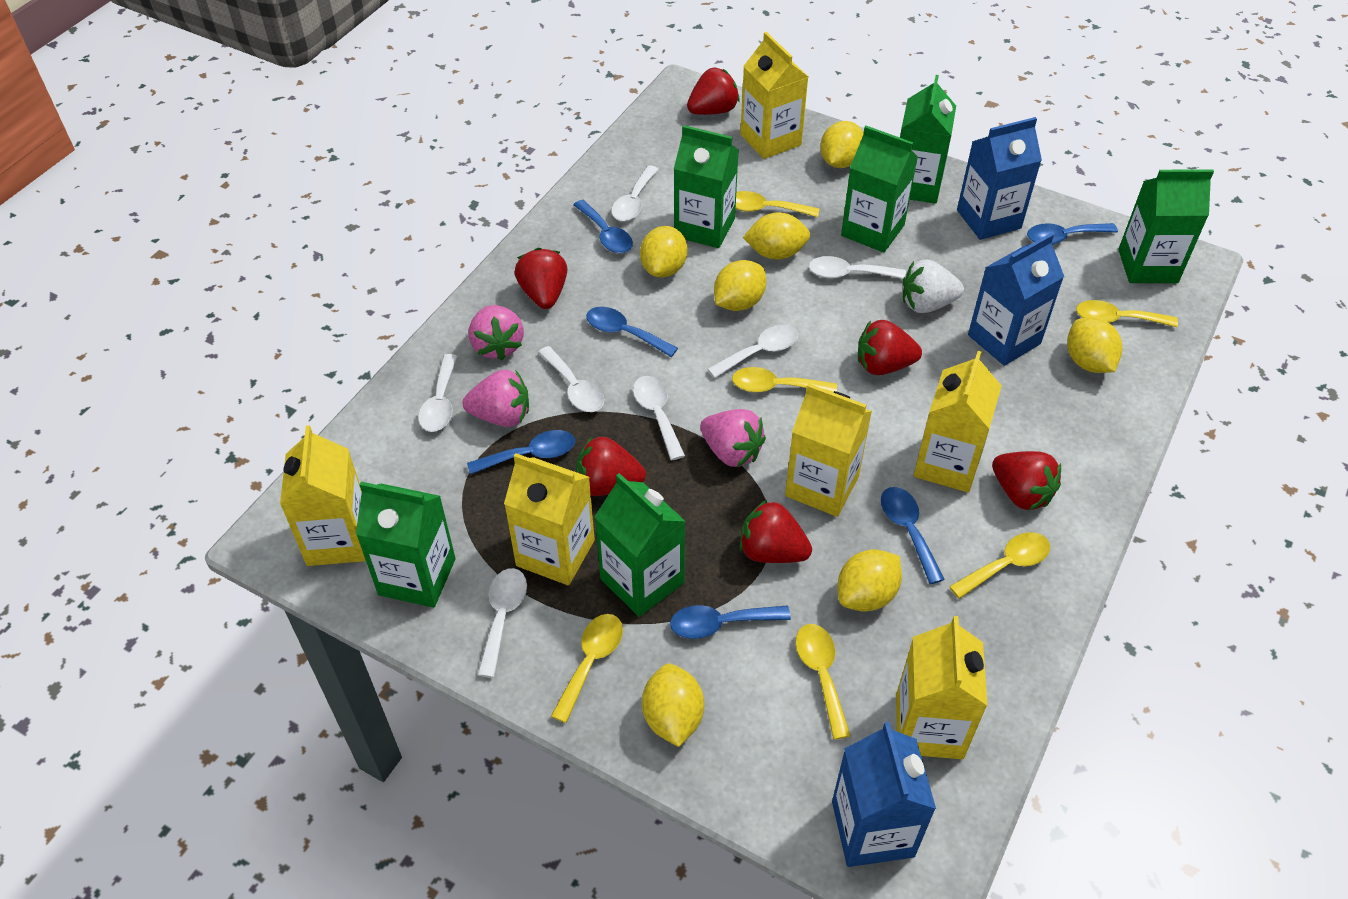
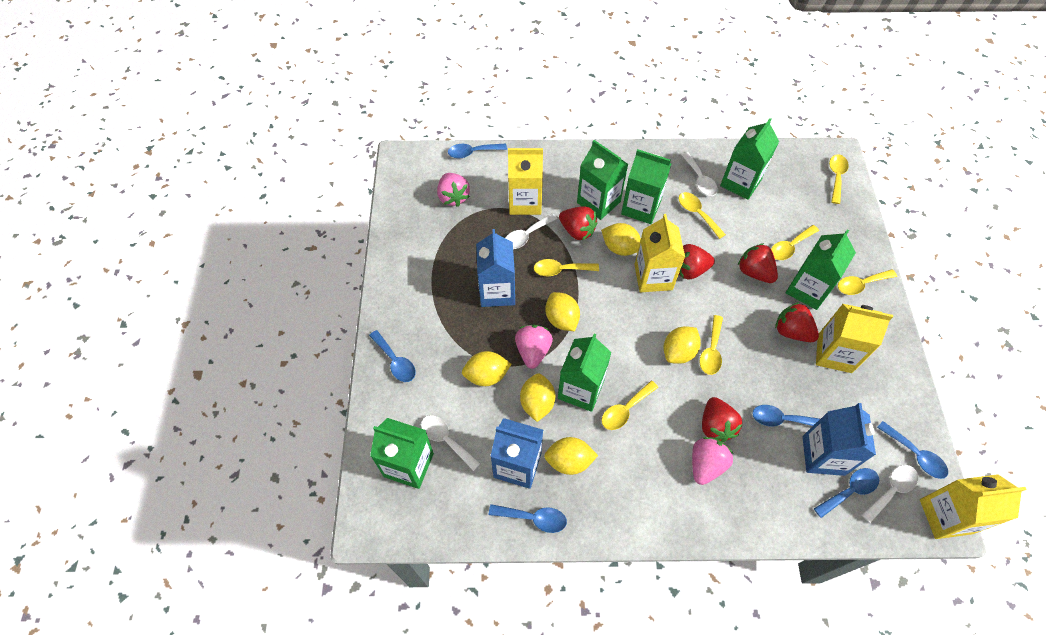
red strawberry: [514,248,568,309] [576,436,646,496] [687,68,740,115] [740,500,812,563] [858,320,922,375] [992,451,1061,510] = 6 -> [559,206,597,240] [679,244,715,280] [702,397,742,442] [738,243,778,283] [775,302,819,342] = 5
white spoon: [418,354,458,432] [477,568,527,678] [538,346,604,412] [611,165,658,221] [633,376,685,460] [707,325,798,378] [809,256,906,279] = 7 -> [421,415,481,471] [506,213,557,249] [681,152,718,196] [862,465,918,523] = 4
white strawberry: [902,260,964,313] = 1 -> none = 0
yellow carton: [280,425,366,566] [504,453,595,585] [740,32,808,159] [785,383,872,517] [896,616,988,759] [914,351,1002,492] = 6 -> [508,148,543,215] [634,214,685,292] [816,304,893,373] [920,474,1027,539] = 4
yellow lemon: [640,226,687,278] [642,664,704,747] [714,260,766,311] [743,212,810,260] [820,121,863,168] [837,549,902,612] [1067,318,1123,373] = 7 -> [462,351,512,386] [520,373,556,422] [544,437,598,475] [545,292,580,331] [601,223,641,256] [664,326,701,364] = 6
yellow spoon: [551,614,623,723] [732,367,837,392] [736,191,819,217] [795,624,851,740] [949,532,1050,599] [1076,300,1178,327] = 6 -> [534,259,599,276] [602,381,658,430] [679,192,726,239] [699,315,723,375] [771,225,819,260] [829,154,849,204] [838,269,897,295] = 7

